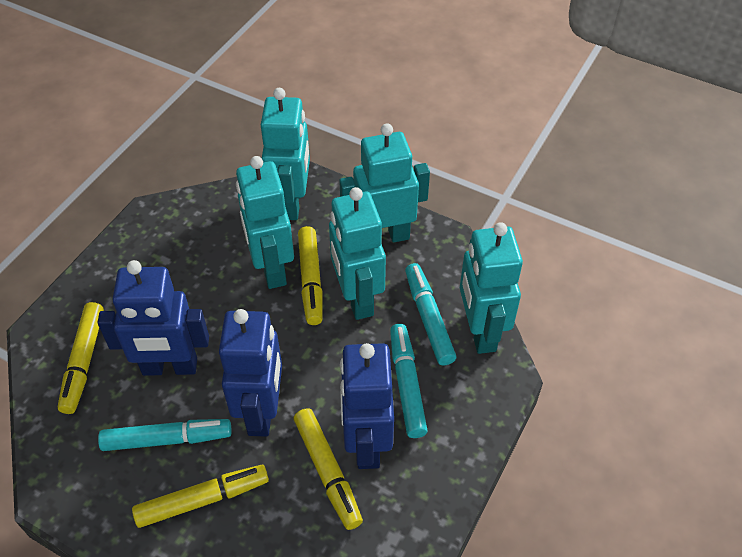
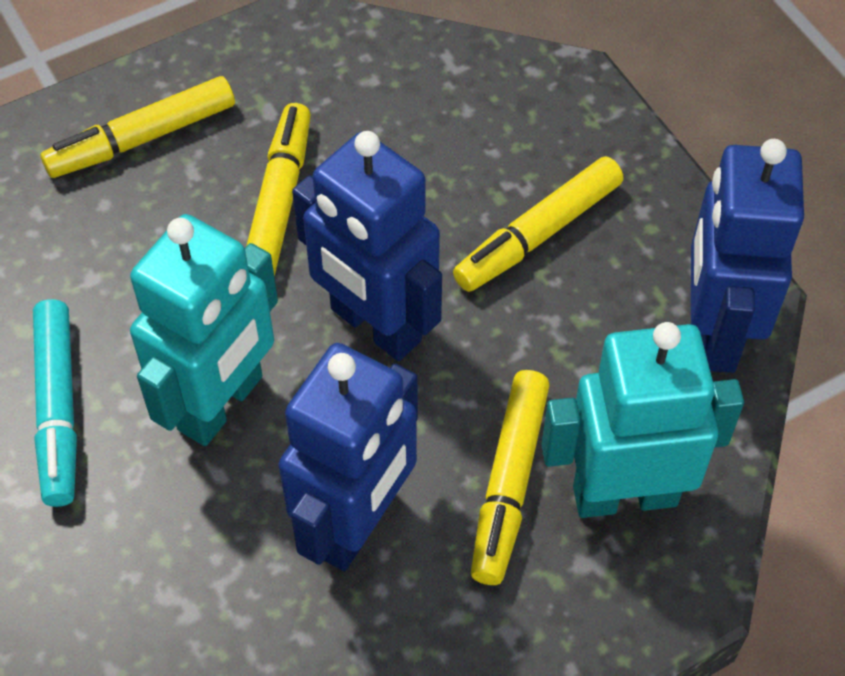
turquoise marker: [98,419,232,451] [390,324,428,438] [405,263,456,366] = 3 -> [33,299,77,507] = 1
turquoise robot: [236,156,294,289] [261,88,310,220] [329,187,386,320] [339,123,430,242] [460,222,523,354] = 5 -> [130,214,278,446] [541,322,744,518] = 2

